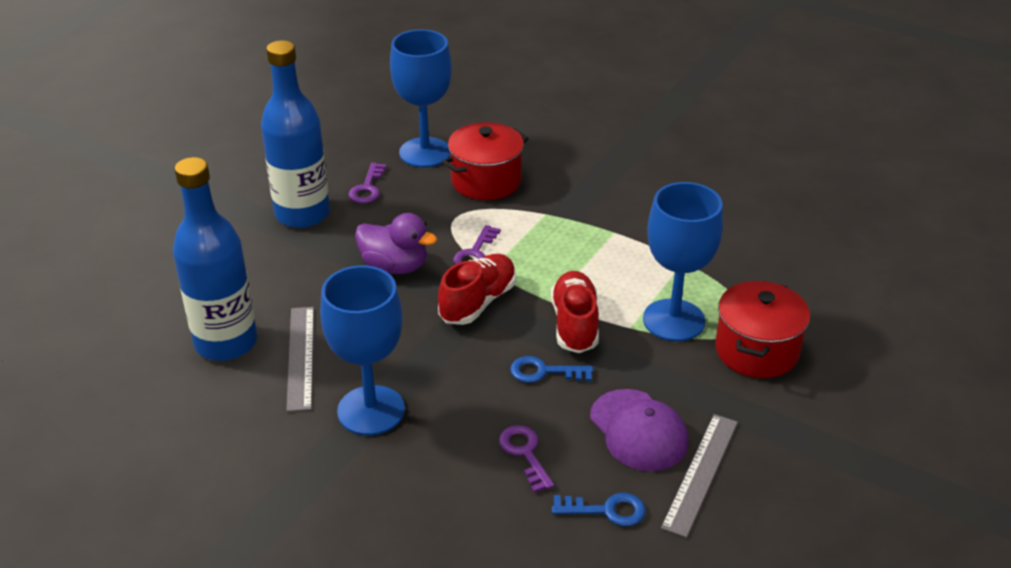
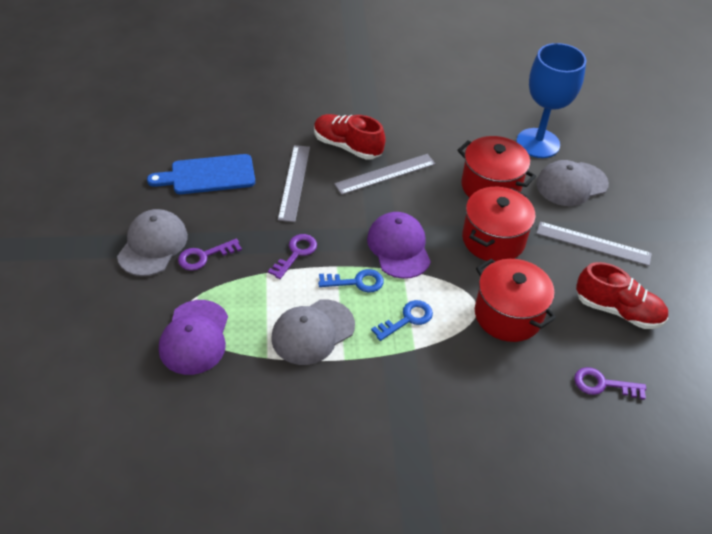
blue bottle: [173,157,257,361] [261,40,330,228] = 2 -> none = 0
blue cutting board: none = 0 -> [147,154,255,194] = 1
blue goblet: [320,265,405,436] [390,29,452,168] [643,182,723,341] = 3 -> [516,43,587,158] = 1
grey cap: none = 0 -> [117,209,188,276] [271,299,355,365] [536,160,609,206] = 3
grey ruler: [286,307,314,412] [661,414,738,538] = 2 -> [278,145,310,222] [334,154,435,195] [536,222,652,266] = 3
purple cap: [590,389,688,471] = 1 -> [159,300,228,375] [367,212,431,279] = 2
purple duck: [355,213,437,274] = 1 -> none = 0
red pot: [442,122,529,200] [715,281,810,378] = 2 -> [457,136,536,198] [462,187,536,262] [475,259,556,342] = 3

